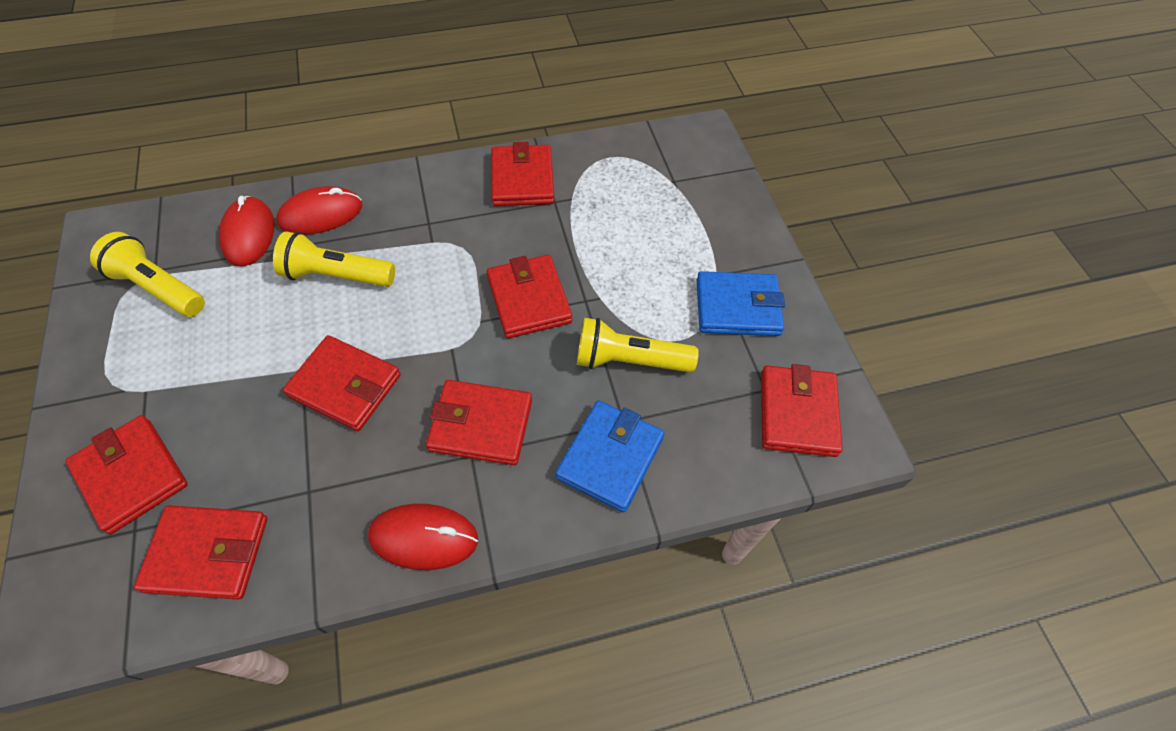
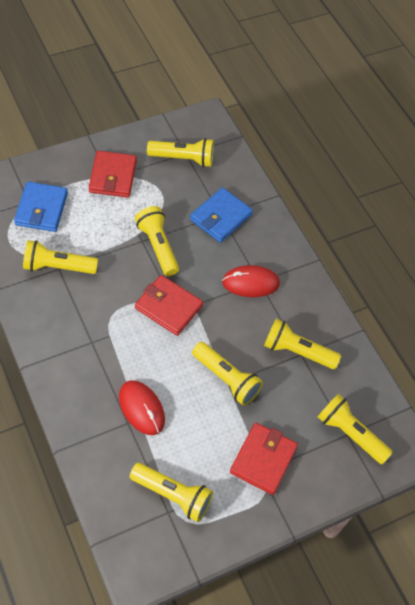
red mouse: [219,196,274,266] [276,186,362,235] [368,504,478,570] = 3 -> [119,380,165,435] [222,265,280,297] = 2
red wallet: [65,415,188,534] [134,505,267,599] [283,335,401,431] [426,380,532,465] [487,255,572,338] [491,142,554,206] [761,364,842,457] = 7 -> [89,151,137,198] [135,275,203,336] [230,423,298,495] = 3
yellow flashlight: [90,232,205,317] [273,231,395,287] [577,318,699,372] = 3 -> [23,240,98,274] [130,463,213,522] [135,206,179,276] [147,138,214,167] [192,342,263,406] [264,319,341,369] [318,394,393,464] = 7

